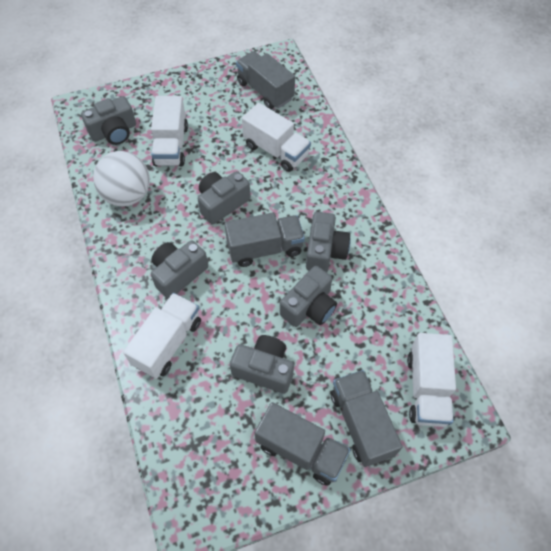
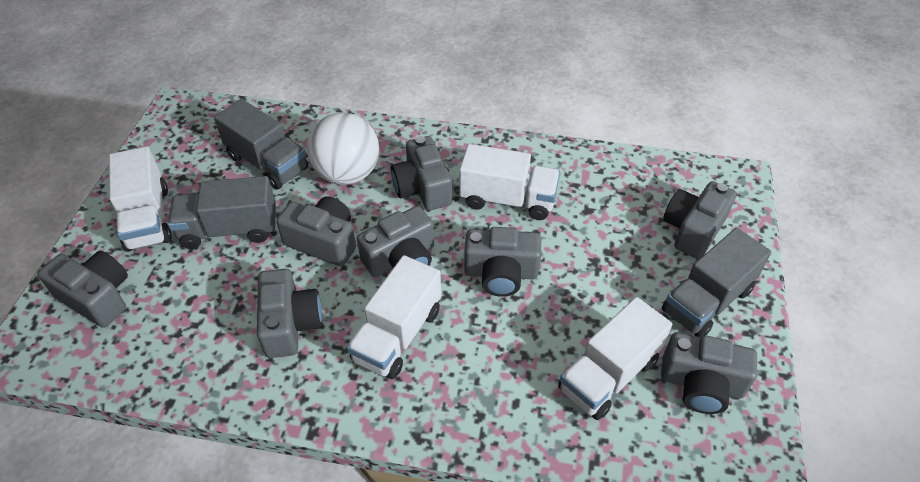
grey camera: [81,96,136,145] [151,240,208,299] [198,171,251,225] [230,335,294,394] [280,266,337,327] [306,212,351,272] = 6 -> [38,251,128,328] [257,269,322,358] [276,196,356,266] [357,206,434,277] [391,136,452,211] [464,227,541,297] [661,332,757,414] [663,181,736,259] = 8
grey truck: [225,212,305,267] [236,51,295,109] [255,402,351,486] [331,370,402,467] = 4 -> [168,176,276,249] [214,99,308,190] [662,228,771,337] = 3

